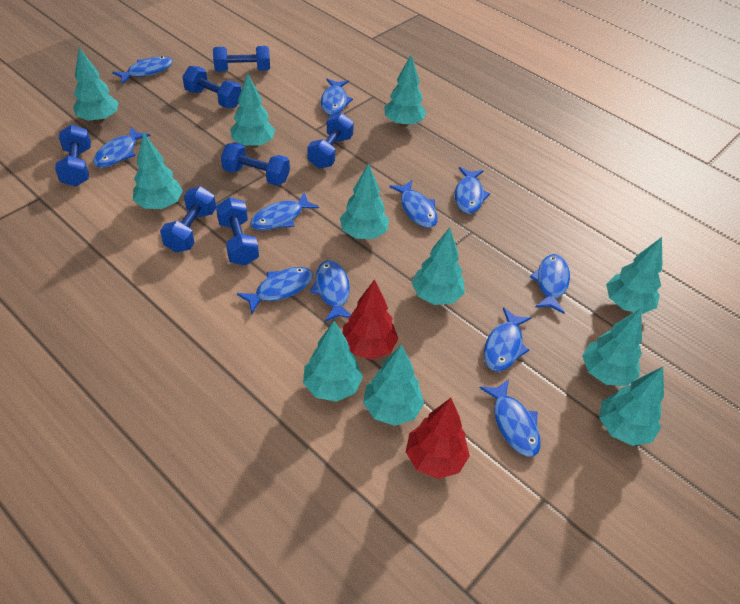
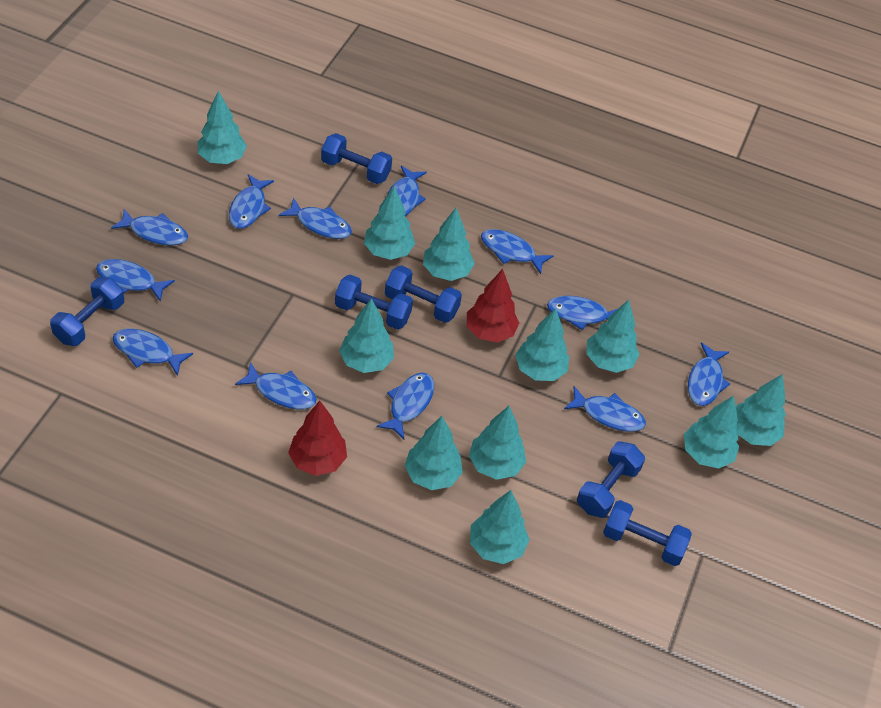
blue dumbbell: [55,124,91,187] [160,186,216,252] [182,66,241,108] [213,46,270,72] [216,197,259,265] [221,142,290,186] [307,113,354,168] = 7 -> [50,277,124,346] [321,133,392,184] [335,275,413,330] [385,265,462,323] [577,441,645,518] [603,500,692,566] = 6
blue fish: [93,127,151,168] [112,56,173,84] [237,267,313,314] [250,193,319,230] [310,260,351,322] [321,79,353,115] [389,180,437,228] [455,167,490,214] [480,379,541,457] [484,307,531,372] [530,254,570,314] = 11 -> [96,259,175,302] [111,209,188,246] [112,329,193,376] [229,174,274,229] [235,362,317,409] [279,197,352,239] [376,373,434,439] [387,165,427,216] [481,229,554,274] [547,296,617,330] [564,386,646,432] [688,343,730,406] = 12

